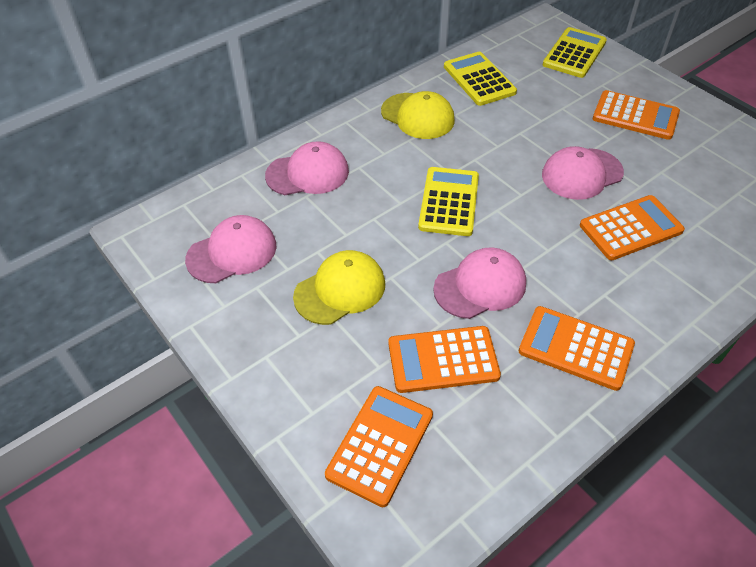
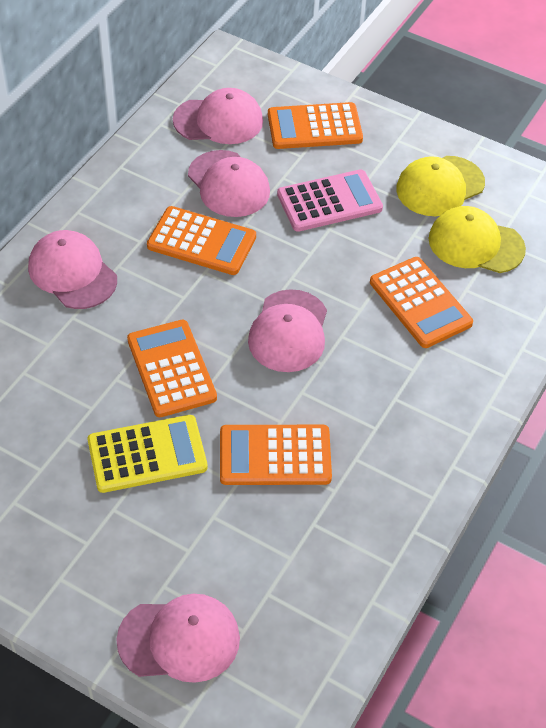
pink calculator: none = 0 -> [277,170,383,232] = 1
pink cap: [185,215,277,283] [265,141,349,195] [433,247,526,319] [542,146,624,200] = 4 -> [28,230,117,309] [116,594,240,683] [173,88,263,144] [188,150,270,217] [248,289,327,372] = 5
yellow calculator: [418,167,479,236] [444,52,517,106] [543,27,607,78] = 3 -> [88,415,208,493] = 1

